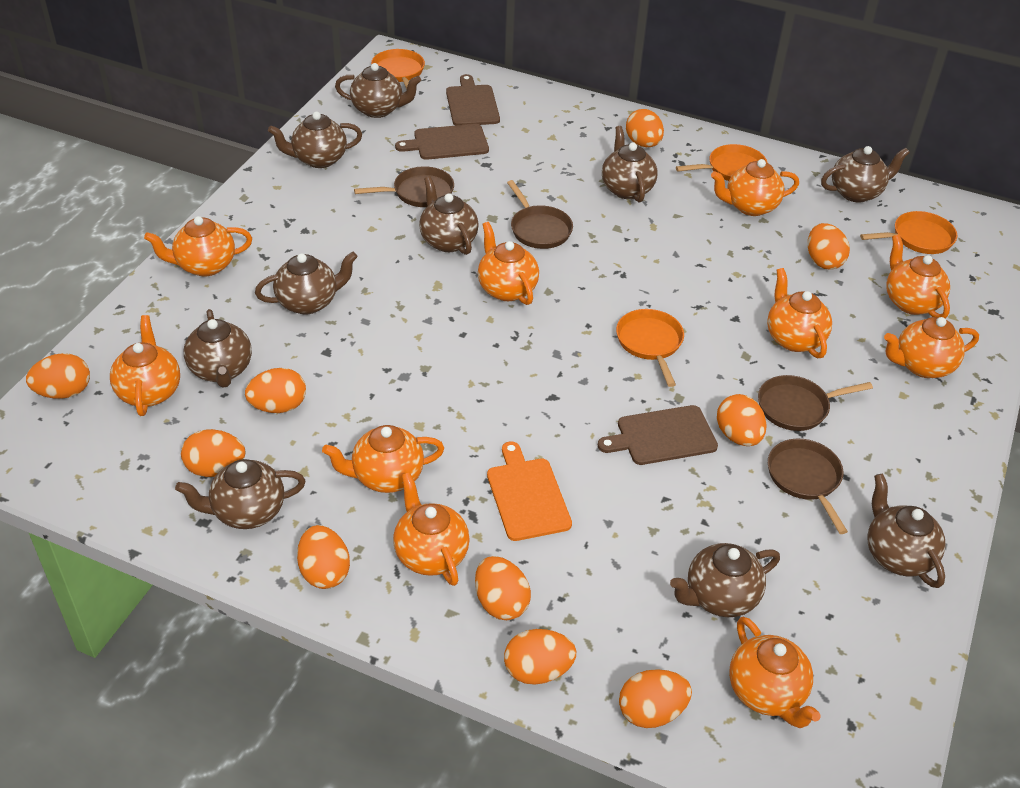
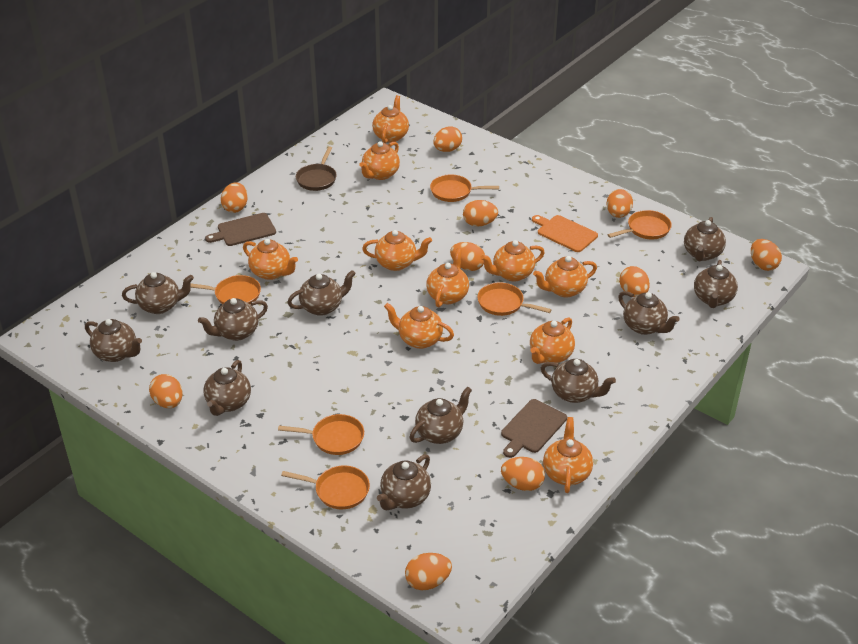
brown cutting board: [395,124,489,160] [446,74,500,126] [598,405,718,465] = 3 -> [205,213,276,246] [501,399,567,458] = 2
brown pan: [354,166,454,207] [507,180,573,249] [758,375,873,431] [768,439,848,534] = 4 -> [296,146,337,191] = 1
brown teapot: [175,459,306,529] [184,309,252,388] [255,252,358,314] [268,112,362,168] [335,63,421,118] [419,176,479,255] [602,126,658,202] [670,543,780,617] [821,146,910,203] [868,474,946,588] = 10 -> [85,319,142,362] [122,272,194,314] [198,298,268,341] [203,360,251,416] [287,270,356,316] [377,454,431,510] [410,387,472,444] [541,359,616,403] [618,291,679,335] [684,217,726,261] [694,260,738,308] = 11
orange pan: [371,49,425,89] [616,309,684,387] [676,144,768,181] [860,211,957,254] = 4 -> [190,275,261,304] [278,414,364,455] [281,466,370,509] [430,175,499,202] [478,283,552,316] [608,210,672,240] = 6

